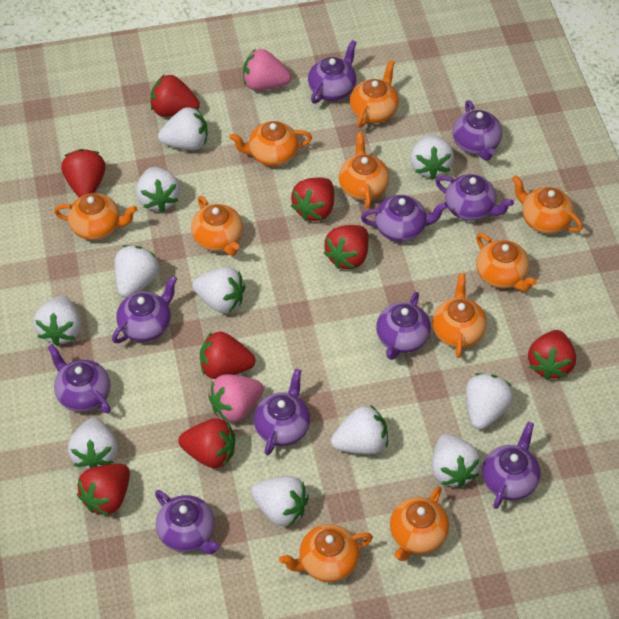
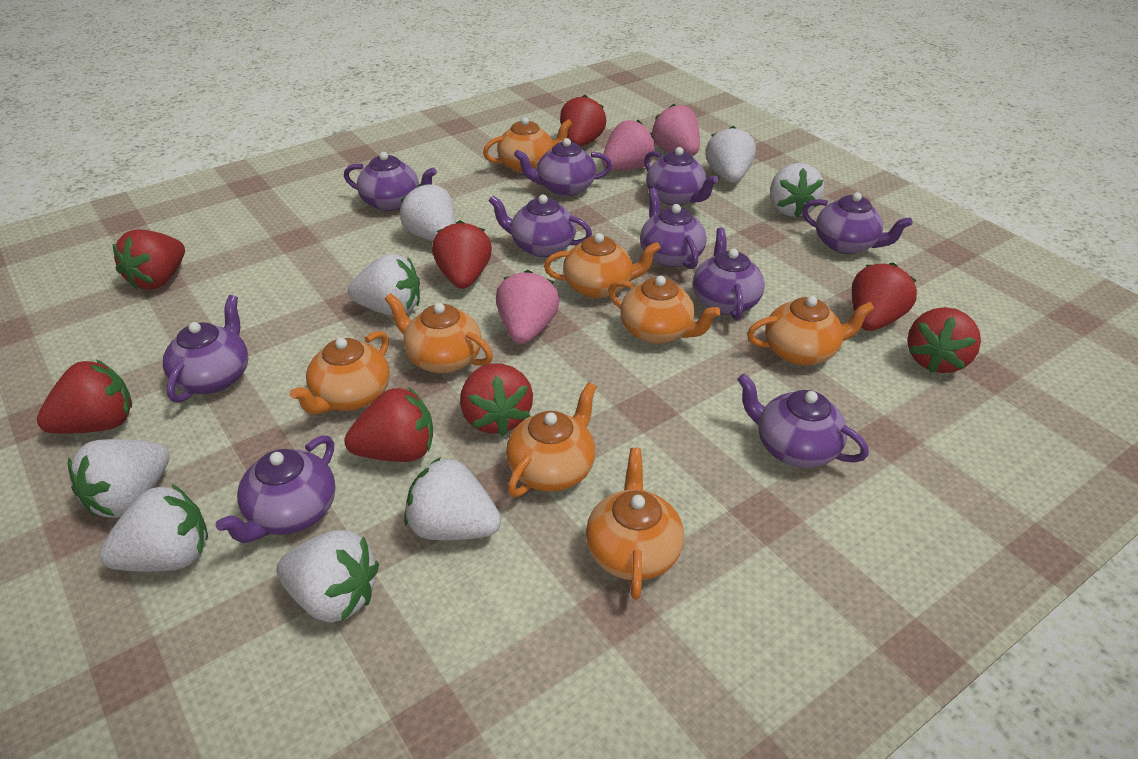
orange teapot: [54,193,138,240] [191,196,243,256] [229,121,312,166] [279,524,373,582] [339,132,389,208] [350,60,399,128] [390,486,449,561] [432,273,487,358] [476,233,537,291] [512,175,583,234] = 10 -> [290,331,390,415] [385,293,493,373] [483,117,573,173] [506,382,596,497] [544,233,661,299] [586,448,684,600] [608,276,721,344] [747,296,875,366] = 8
pink strawberry: [208,374,264,422] [243,49,291,91] = 2 -> [496,270,560,344] [602,120,655,170] [652,103,700,156] = 3
white strawberry: [33,295,81,346] [68,418,118,470] [115,245,160,298] [136,167,180,212] [158,107,208,150] [192,267,245,313] [251,476,309,527] [331,405,388,454] [410,134,454,180] [432,434,481,488] [466,373,514,430] = 11 -> [68,439,170,518] [99,484,208,572] [277,530,379,623] [348,254,420,316] [400,183,456,241] [404,457,501,540] [705,126,756,183] [770,163,824,217] = 8

